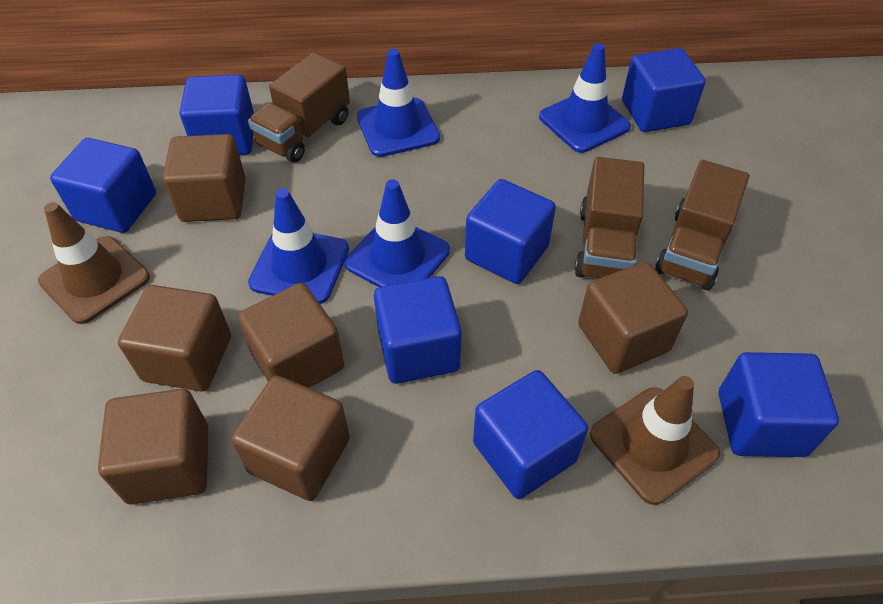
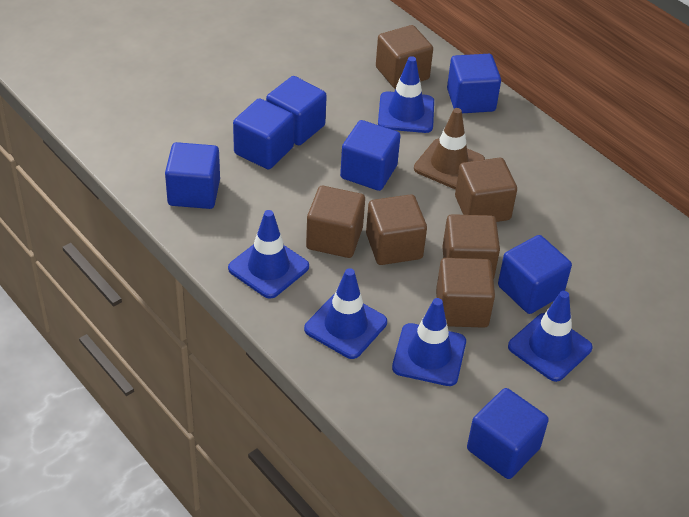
blue traffic cone: [248,188,349,304] [345,179,450,287] [357,49,440,157] [539,43,631,153] = 4 -> [228,210,309,299] [304,268,387,359] [378,56,434,133] [392,298,466,386] [508,291,593,382] = 5
brown traffic cone: [38,202,150,324] [590,376,720,505] = 2 -> [414,108,485,190] = 1
brown truck: [248,52,350,162] [574,157,644,279] [655,160,749,290] = 3 -> none = 0

